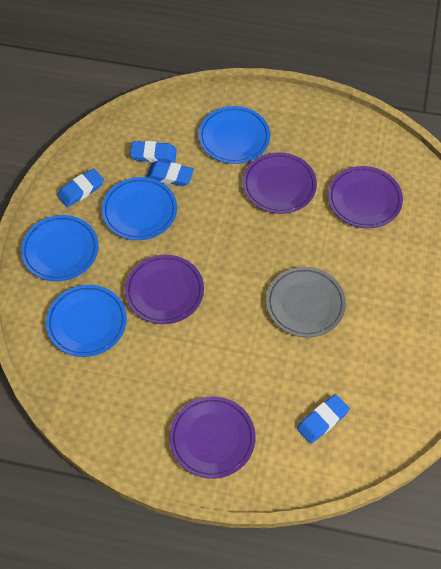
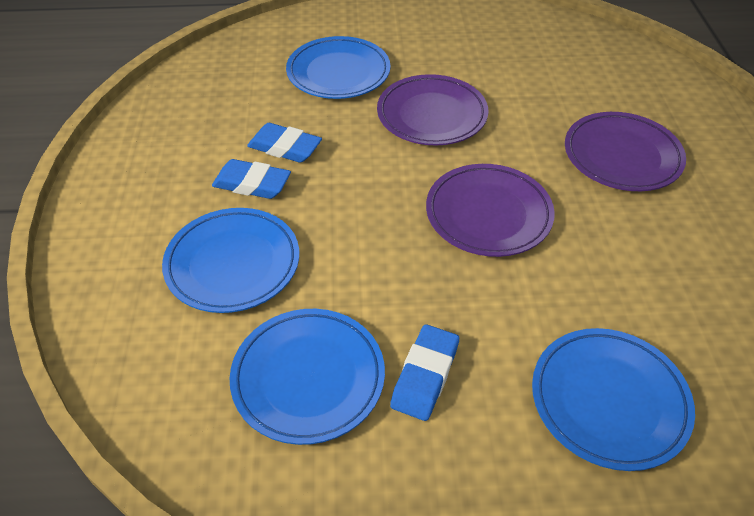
blue eraser: [57,168,104,207] [130,141,177,163] [146,160,194,186] [297,394,350,444] = 4 -> [212,159,291,199] [247,123,322,163] [390,324,459,421] = 3
grey plate: [266,267,346,338] = 1 -> none = 0
purple plate: [125,255,204,324] [170,396,255,479] [243,152,317,214] [328,166,403,228] = 4 -> [377,74,488,145] [426,164,555,257] [565,112,686,191] = 3

